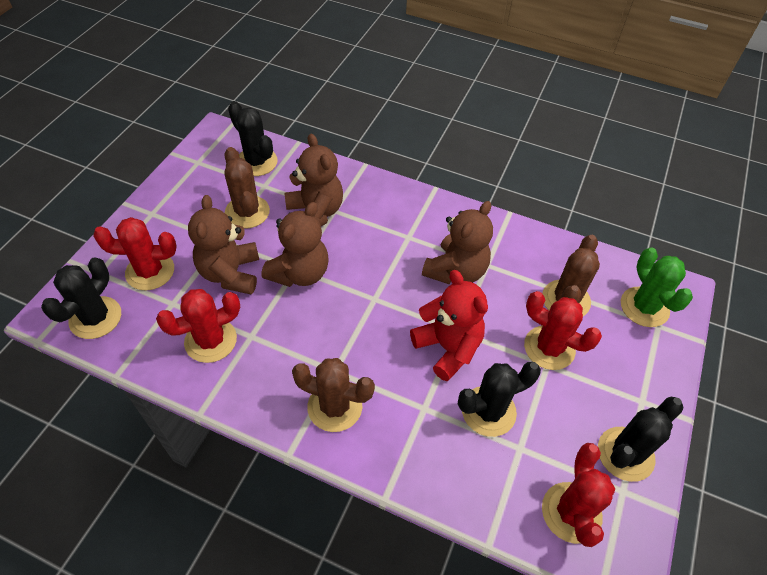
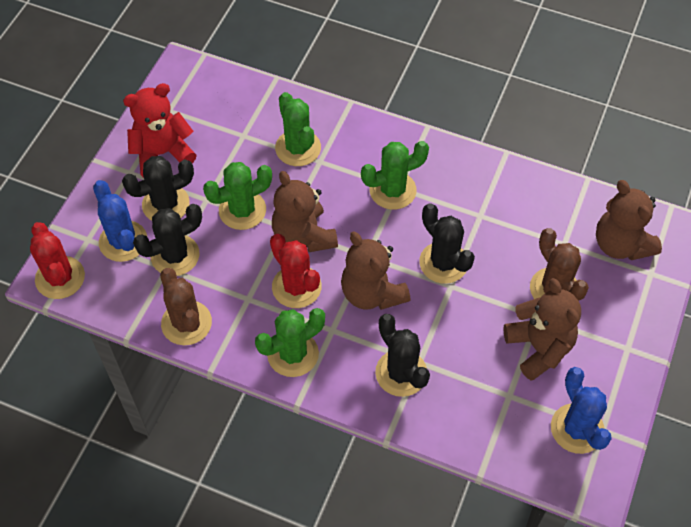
blue cactus: none = 0 -> [93,180,147,262] [551,367,612,454] = 2
brown cactus: [224,147,270,228] [292,358,375,432] [542,235,600,316] = 3 -> [160,268,212,345] [530,228,589,301] = 2
green cactus: [621,247,693,327] = 1 -> [203,162,272,230] [255,308,325,377] [275,92,321,166] [361,141,429,210] = 4
red cactus: [93,217,177,291] [156,289,240,363] [524,291,602,370] [542,443,615,547] = 4 -> [30,222,85,299] [270,234,322,308] = 2

